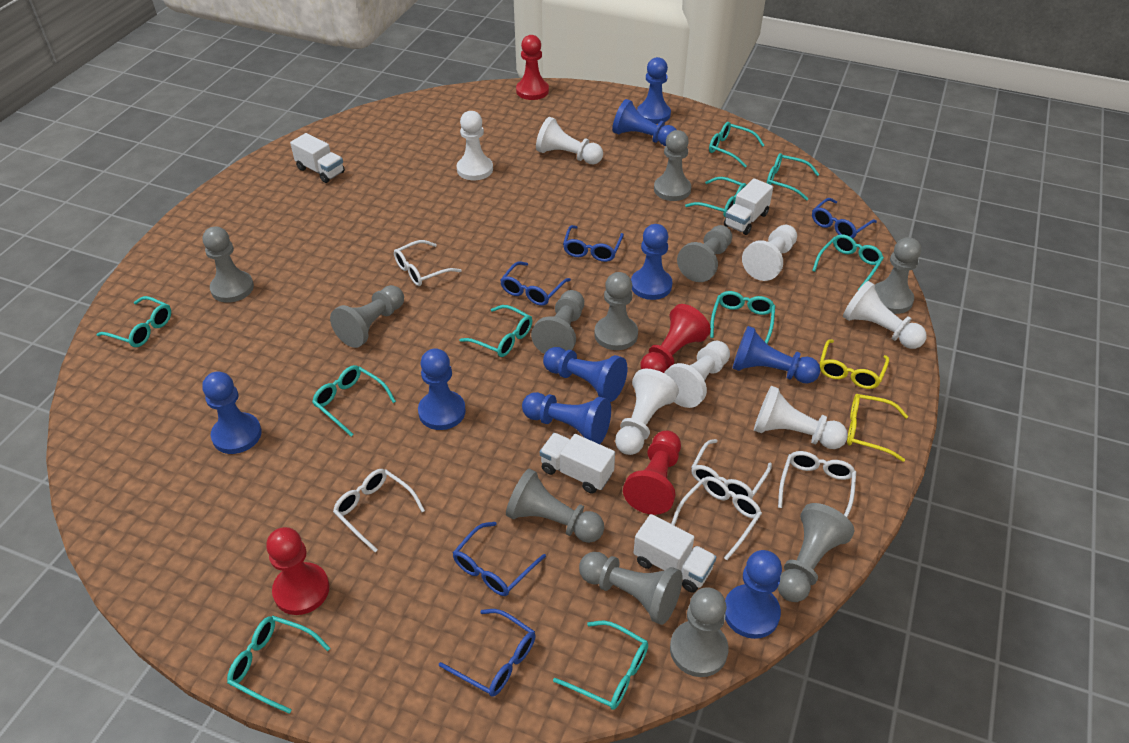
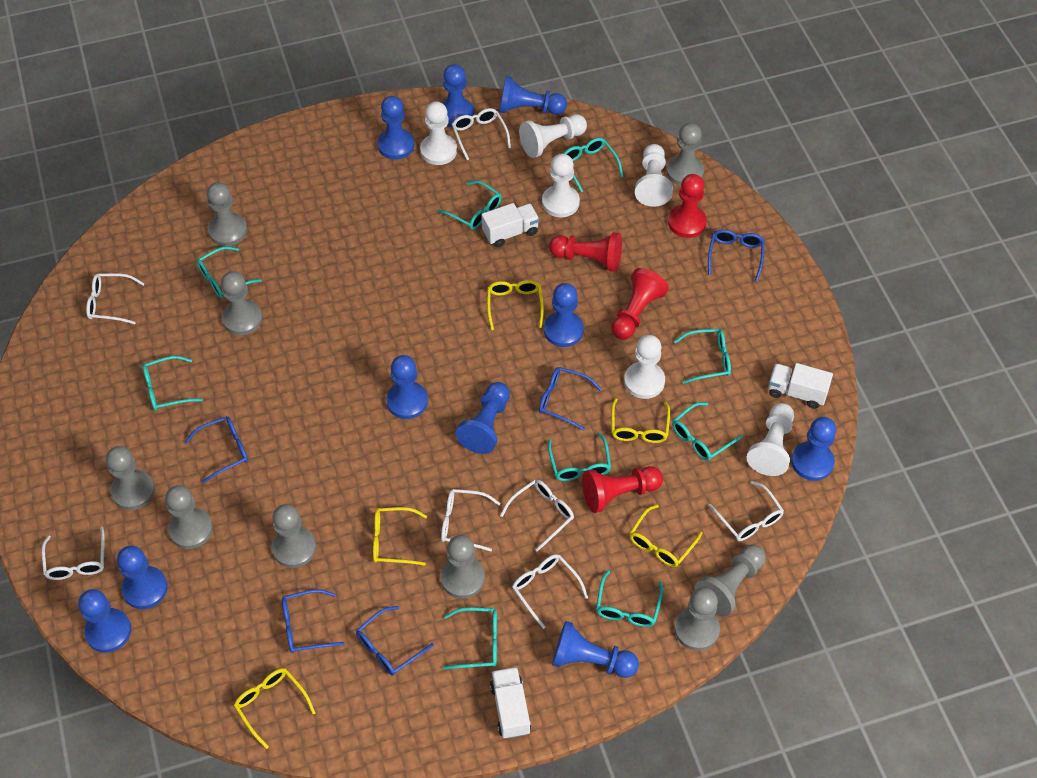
blue pawn: [202,371,262,454] [418,348,466,430] [522,392,611,444] [543,347,628,402] [612,99,677,146] [631,224,672,300] [637,57,671,124] [725,550,782,639] [732,326,820,384] = 9 -> [78,589,131,653] [117,545,168,609] [377,96,414,160] [386,355,428,419] [442,64,474,128] [456,382,510,454] [499,76,567,115] [544,283,584,347] [552,621,639,678] [791,417,836,481] = 10
grey pawn: [203,226,254,303] [330,285,404,348] [506,469,604,543] [531,290,584,354] [579,552,683,625] [594,272,638,350] [654,130,691,201] [670,587,729,677] [677,225,732,282] [778,503,855,602] [875,237,921,314] = 11 -> [106,446,155,510] [165,485,213,549] [207,182,247,246] [221,271,263,335] [272,504,316,568] [441,535,485,599] [667,123,704,186] [674,587,720,651] [695,545,766,617] = 9
turquoise glasses: [96,296,171,347] [227,616,330,714] [312,365,396,436] [459,305,532,357] [553,621,648,710] [685,177,746,217] [709,122,764,168] [710,291,775,344] [767,153,820,201] [812,234,884,290] = 10 -> [143,356,203,411] [196,246,262,298] [438,181,502,230] [443,607,497,669] [548,433,611,481] [563,138,623,192] [596,570,663,627] [672,402,743,461] [674,329,731,384] = 9
white glasses: [333,469,425,552] [394,240,462,286] [671,476,762,560] [691,439,772,499] [778,451,856,517] = 5 -> [42,527,105,580] [86,273,144,324] [441,489,500,551] [452,108,511,160] [500,479,574,552] [512,554,588,629] [709,481,784,541] = 7
white pawn: [457,111,493,180] [536,117,603,165] [615,369,679,455] [664,341,730,408] [742,225,797,281] [754,386,848,449] [843,281,927,349] = 7 -> [420,101,457,165] [519,114,587,158] [542,153,580,217] [624,335,665,399] [635,144,673,207] [747,403,794,476] = 6
white truck: [290,133,345,183] [540,433,615,494] [634,514,716,593] [724,178,773,235] = 4 -> [481,203,539,247] [490,667,531,739] [768,363,833,409] = 3
yellow glasses: [820,339,889,389] [847,394,908,462] = 2 -> [234,668,315,749] [373,507,427,565] [487,280,544,330] [611,398,670,443] [630,505,703,567] = 5

